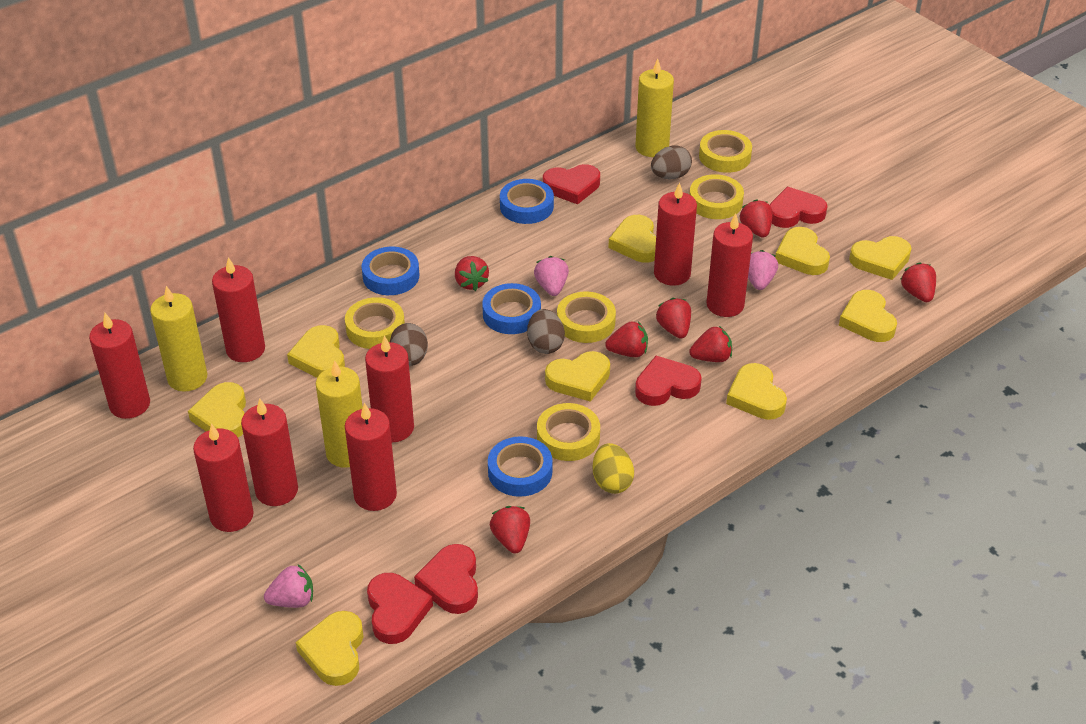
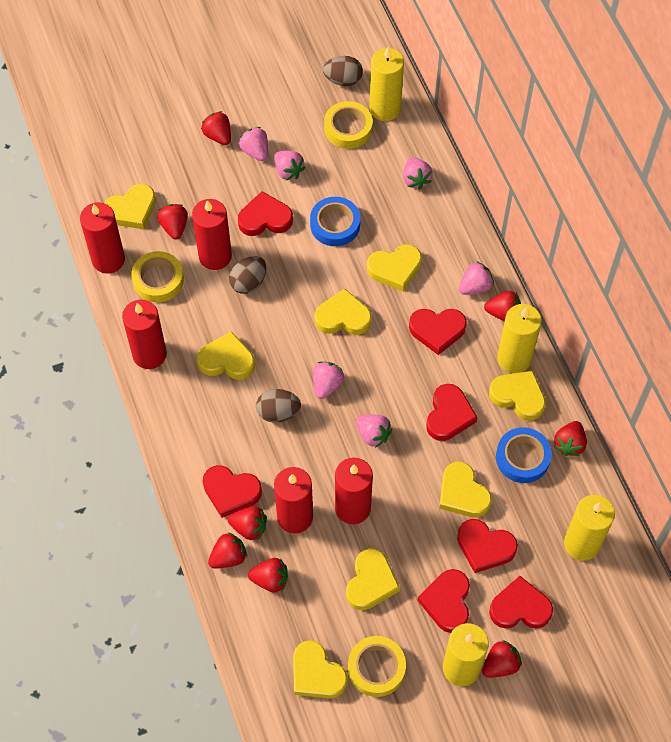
blue tape: [362,247,419,295] [482,283,541,334] [488,436,553,497] [500,179,554,224] = 4 -> [310,197,360,246] [496,427,552,483] = 2
pink strawberry: [264,564,313,608] [534,256,569,296] [748,250,778,290] = 3 -> [239,127,268,161] [274,151,306,180] [313,362,344,399] [356,415,392,448] [403,157,433,190] [459,261,494,295] = 6
red candle: [89,313,150,419] [193,423,254,532] [212,257,265,362] [241,398,298,506] [345,403,397,511] [365,335,414,442] [654,182,697,286] [706,213,753,317] = 8 -> [80,202,125,274] [122,300,167,369] [192,199,232,270] [274,467,313,534] [335,458,373,524] = 5
red heart: [367,573,433,644] [414,544,478,614] [543,164,600,204] [635,356,702,406] [770,187,827,228] = 5 -> [203,465,262,518] [238,191,293,236] [409,309,467,355] [418,569,470,633] [426,384,478,441] [457,519,518,573] [489,576,553,629] = 7
red strawberry: [455,256,489,291] [490,506,530,553] [605,321,648,357] [656,298,691,339] [689,326,732,362] [740,199,773,238] [901,262,936,302] = 7 -> [157,204,188,239] [201,111,231,145] [208,532,247,569] [228,506,267,540] [248,558,288,593] [482,640,522,678] [484,291,521,321] [554,421,587,456] = 8
yellow candle: [150,286,207,392] [316,360,363,468] [635,59,674,157] = 3 -> [370,47,404,121] [443,623,489,686] [497,304,542,373] [564,495,615,561] = 4
yellow egg: [592,443,634,494] = 1 -> none = 0
yellow heart: [188,382,246,437] [287,325,345,378] [296,611,364,686] [545,351,610,402] [608,215,656,263] [726,363,787,420] [775,227,830,275] [839,290,897,342] [849,236,912,280] = 9 -> [104,184,156,229] [197,331,255,380] [293,640,348,698] [314,288,372,335] [346,548,400,610] [367,244,422,291] [439,462,492,517] [489,370,546,421] = 8
yellow tape: [345,297,405,349] [537,403,600,461] [557,292,616,343] [689,174,744,219] [699,130,752,173] = 5 -> [131,251,184,302] [324,101,373,149] [348,636,406,697] = 3

